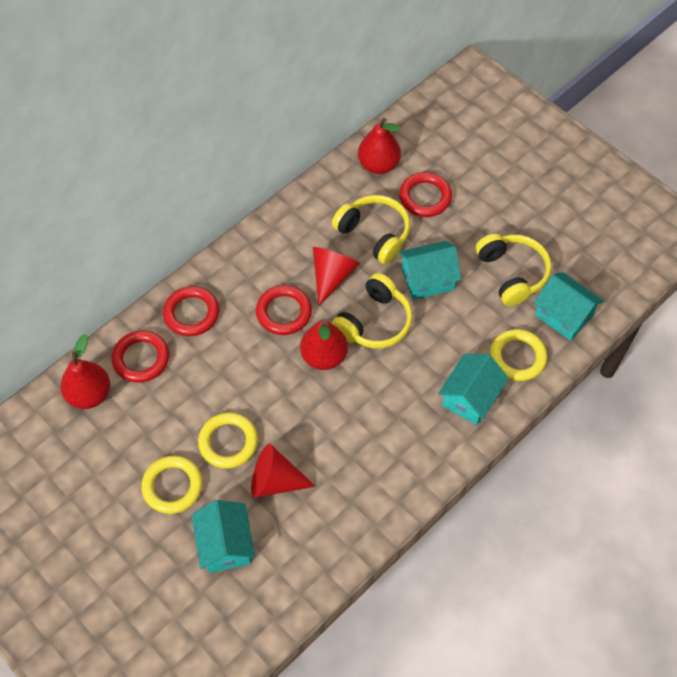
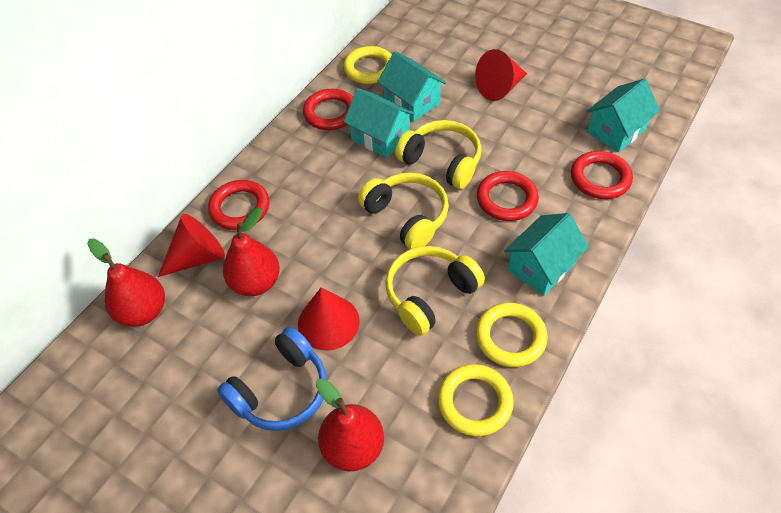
blue headphones: none = 0 -> [217,327,327,431] = 1
red cone: [251,444,316,498] [313,247,360,305] = 2 -> [158,214,225,277] [298,287,360,351] [475,49,527,101] = 3

